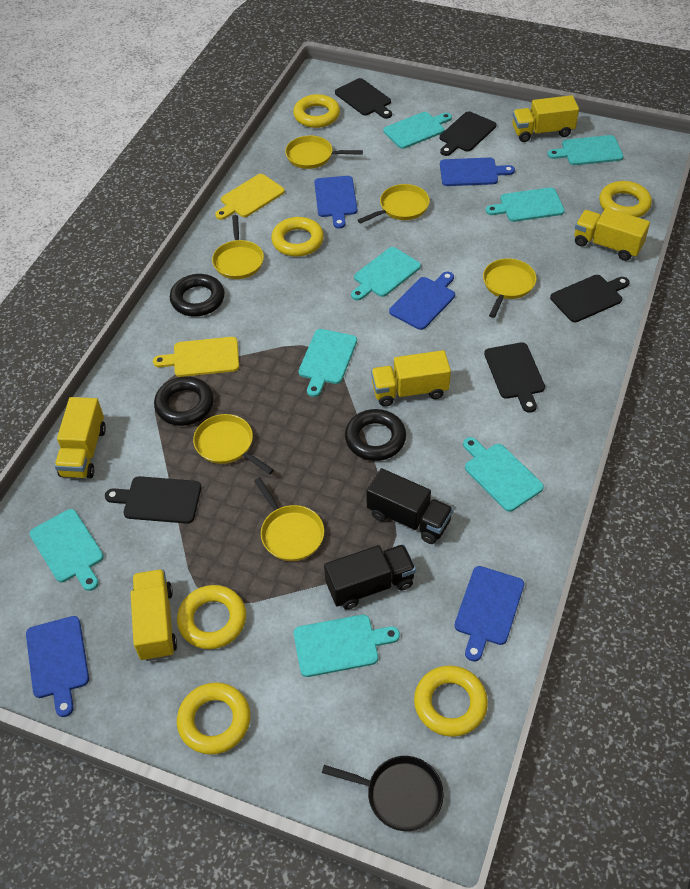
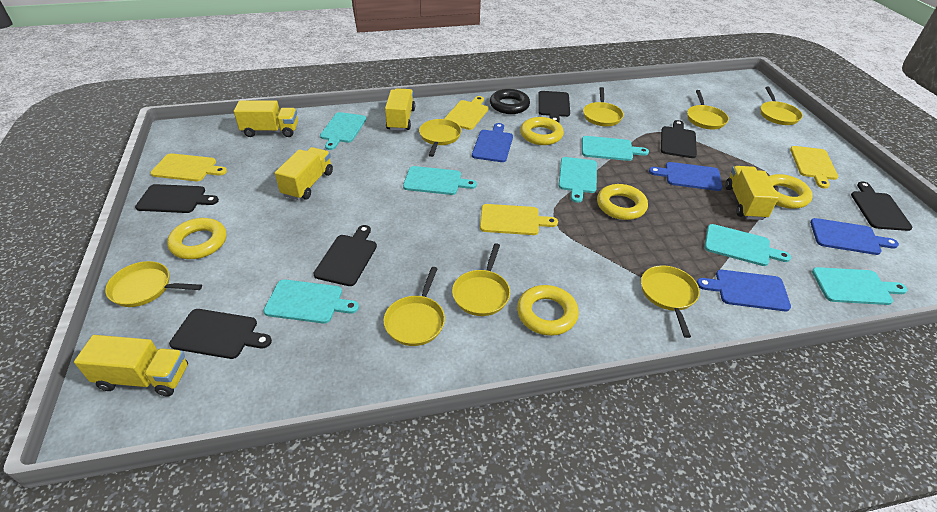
black cutting board: [105,476,201,524] [335,78,392,119] [440,111,496,156] [484,342,545,413] [550,275,630,322] = 5 -> [135,184,219,213] [169,309,272,359] [313,225,377,286] [538,91,570,123] [661,120,697,158] [851,181,913,231] = 6
black pan: [322,756,444,831] = 1 -> none = 0
black ring: [154,376,214,426] [170,274,225,317] [345,409,406,461] = 3 -> [490,89,530,114] = 1
black truck: [324,544,416,610] [366,468,453,544] = 2 -> none = 0
blue cutting board: [26,616,89,717] [314,176,357,229] [389,272,455,330] [440,158,515,186] [455,566,524,662] = 5 -> [472,123,513,162] [649,162,722,191] [697,270,791,311] [810,218,899,255] = 4
turquoise cutting board: [30,509,104,591] [294,615,400,677] [299,329,357,397] [351,247,421,300] [383,112,452,149] [463,437,544,512] [486,187,565,222] [548,135,624,165] = 8 -> [263,279,359,324] [320,112,367,150] [403,166,477,195] [559,157,597,203] [582,136,649,161] [705,224,791,266] [812,267,907,305] = 7
yellow cutting board: [153,337,239,377] [215,174,285,220] = 2 -> [150,153,227,181] [444,96,488,130] [480,204,558,235] [790,146,838,189] = 4
yellow pan: [193,414,274,474] [212,215,264,279] [254,477,324,561] [285,135,363,169] [358,184,430,224] [483,258,537,318] = 6 -> [105,261,202,307] [383,267,445,346] [419,119,462,157] [452,243,510,316] [583,87,624,126] [641,266,700,338] [687,90,729,129] [760,86,803,125] = 8
yellow ring: [177,585,246,649] [177,682,251,755] [271,217,324,257] [293,94,340,128] [414,665,488,737] [599,181,652,217] = 6 -> [167,218,226,259] [517,285,579,336] [520,117,564,145] [597,184,648,220] [768,174,813,209] = 5

